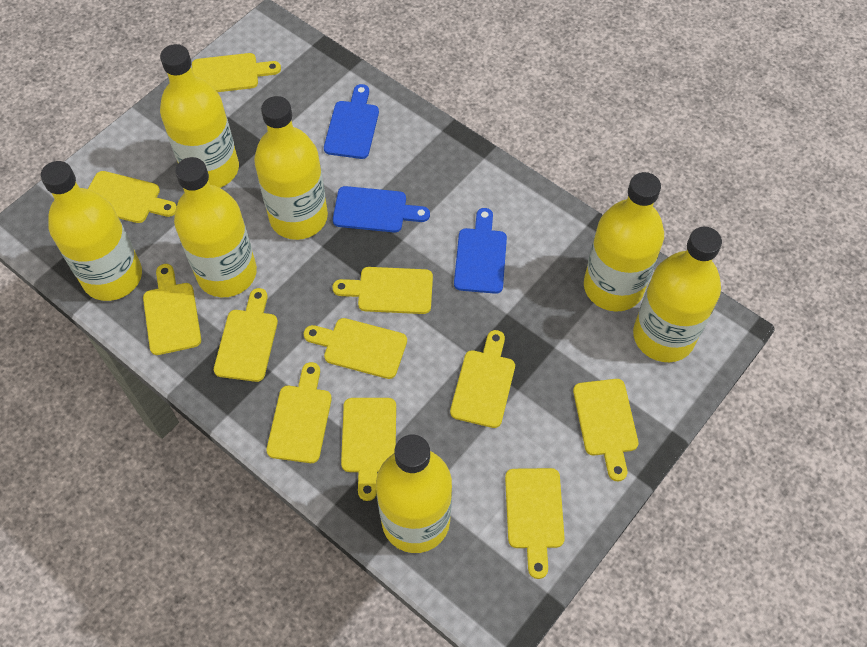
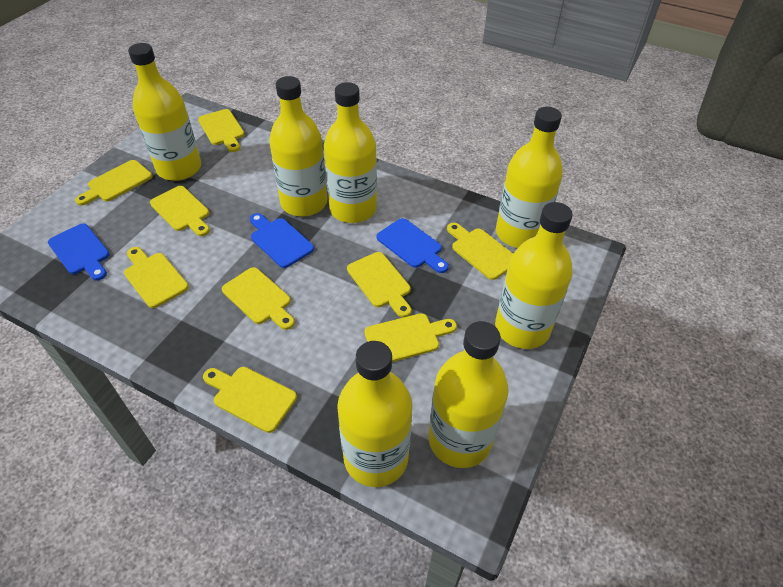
yellow cutting board: [88,171,177,223] [143,264,201,355] [192,53,281,92] [214,288,278,382] [266,362,332,463] [304,318,407,379] [332,267,433,314] [341,398,396,501] [450,330,515,428] [505,468,565,579] [573,379,638,481] = 11 -> [75,160,152,206] [124,247,189,308] [150,186,210,236] [198,109,244,152] [203,367,297,433] [222,267,295,330] [347,252,411,318] [365,313,457,362] [447,223,513,280] = 9

